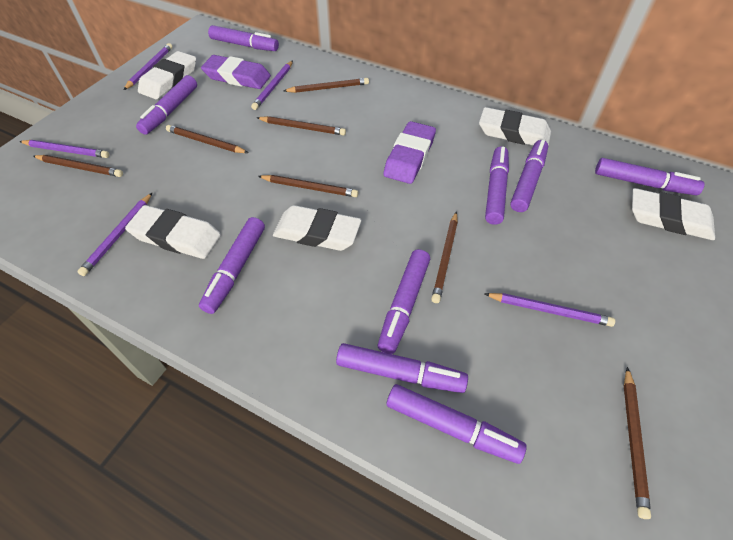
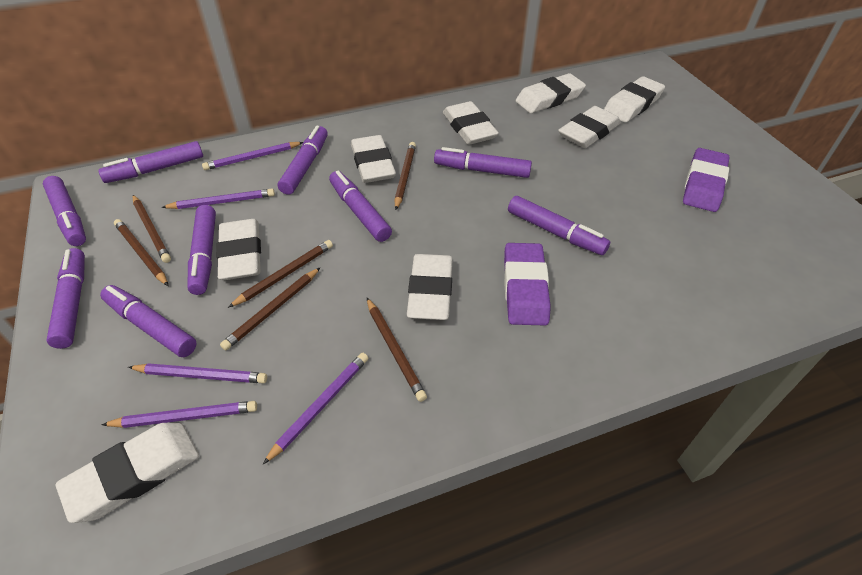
brown pencil: [33,155,123,177] [166,125,248,153] [257,116,346,136] [258,175,358,197] [283,78,369,93] [431,211,458,303] [624,367,651,519] = 7 -> [114,219,168,286] [133,195,171,263] [220,267,321,351] [228,240,333,308] [367,298,427,402] [395,142,416,210] = 6
white eraser: [125,205,221,259] [138,51,196,99] [273,205,361,251] [479,107,551,147] [632,188,715,240] = 5 -> [56,423,199,523] [216,219,261,280] [351,135,396,183] [407,254,453,320] [443,101,499,145] [516,73,586,113] [558,106,621,148] [604,76,665,123] = 8

